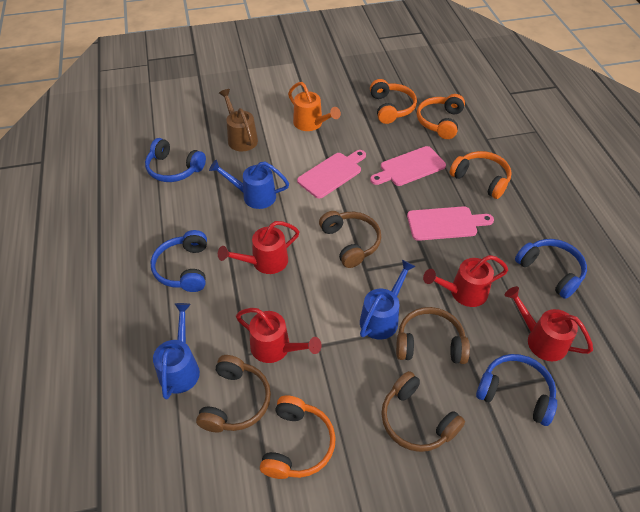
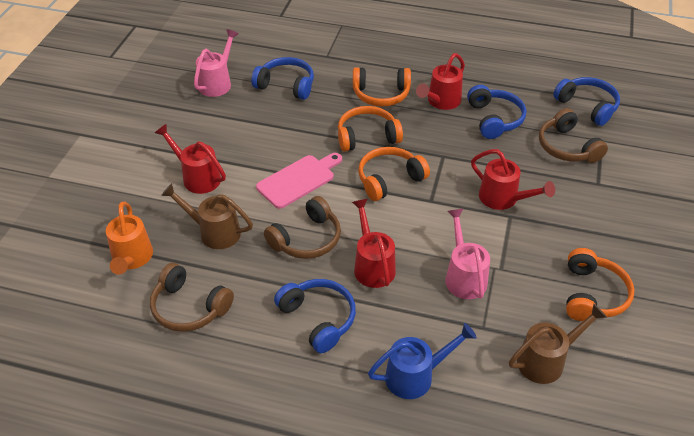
blue watering can: [153,303,200,399] [209,160,289,209] [360,260,416,340] = 3 -> [368,323,477,399] = 1
brown headphones: [196,355,271,432] [319,211,381,268] [381,371,465,452] [396,307,470,364] = 4 -> [150,263,234,332] [264,196,341,259] [539,108,608,163] = 3
brown watering can: [219,89,258,151] = 1 -> [161,183,253,249] [509,304,607,384] = 2
pink cutting board: [297,150,366,199] [370,146,446,186] [407,206,494,241] = 3 -> [256,153,342,209] = 1
pink watering can: none = 0 -> [194,29,238,97] [445,209,490,299] = 2

